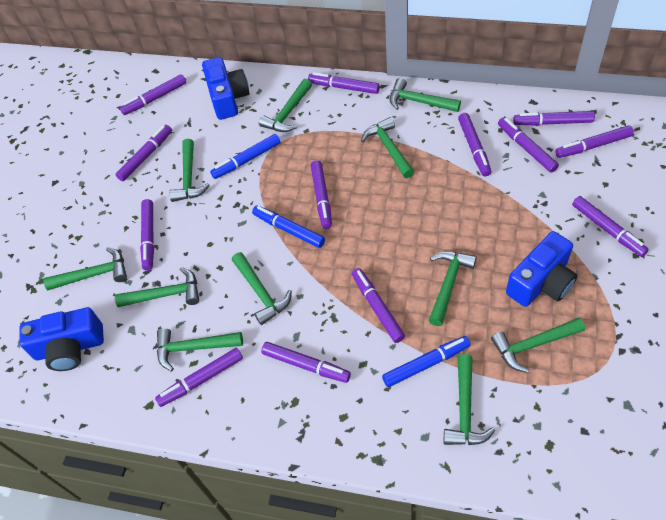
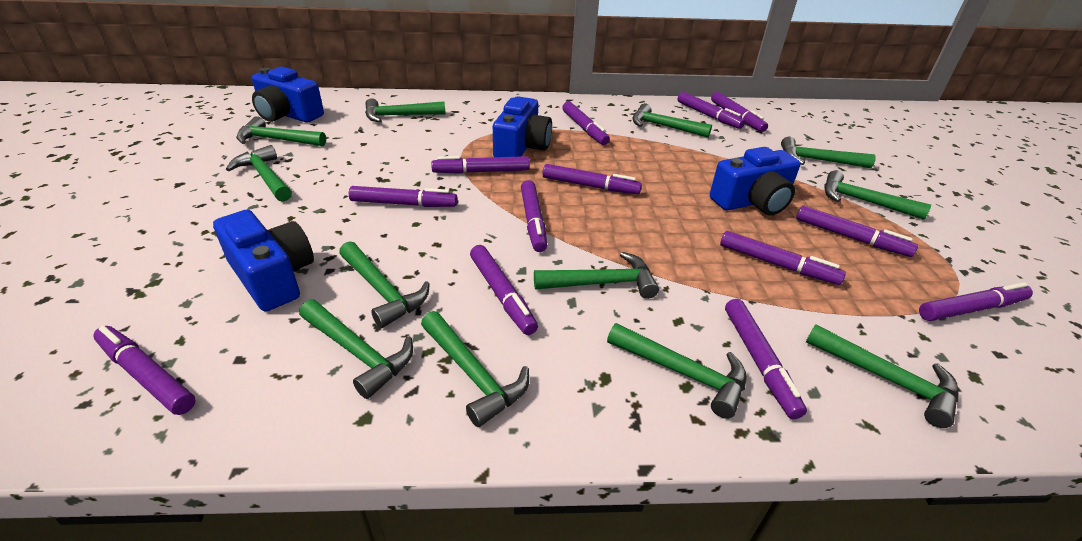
blue camera: [19,307,104,371] [202,57,249,120] [506,231,577,307] = 3 -> [213,210,314,311] [252,67,324,122] [493,97,552,157] [710,147,801,215] = 4
blue marker: [210,134,280,179] [252,206,325,248] [382,336,471,387] = 3 -> none = 0
green hammer: [43,247,127,290] [115,267,199,307] [157,328,243,371] [169,139,210,202] [232,252,292,325] [259,79,312,132] [361,117,414,178] [390,78,461,112] [429,251,477,326] [444,354,495,445] [491,318,585,373] = 11 -> [226,145,292,202] [236,116,326,146] [299,300,413,399] [339,241,430,328] [365,98,446,122] [421,311,529,427] [534,252,659,299] [607,323,747,419] [632,103,712,138] [781,137,876,168] [806,324,959,428] [824,170,931,220] = 12

